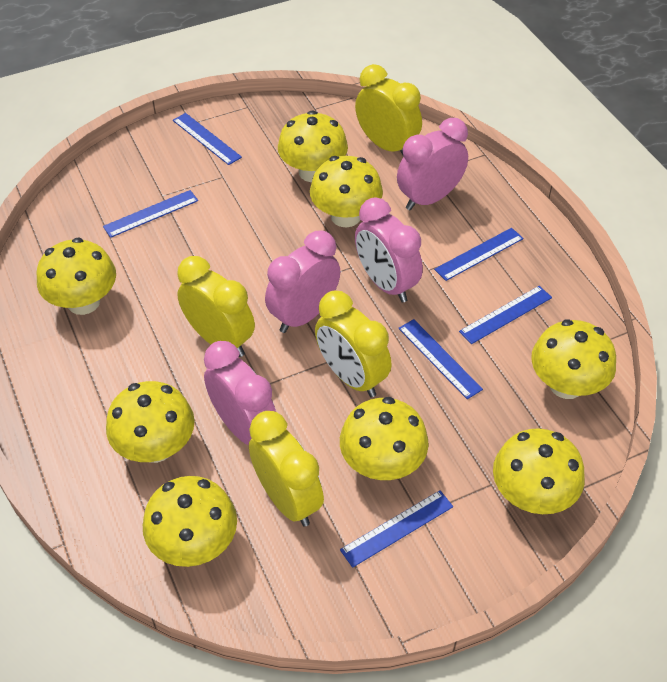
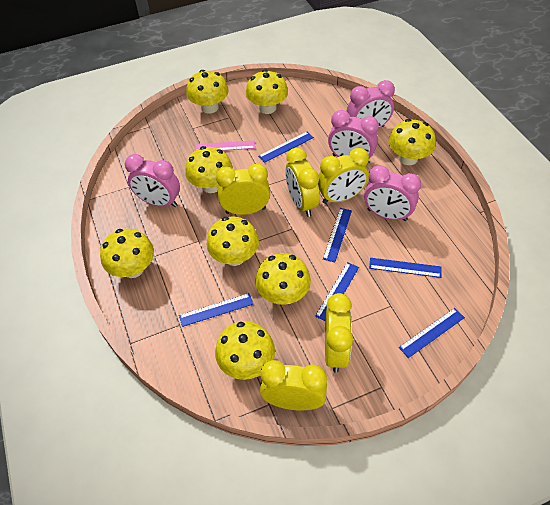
pink ruler: none = 0 -> [195,140,255,151] = 1
yellow clock: [177,256,255,357] [249,411,324,526] [315,291,391,397] [355,64,422,157] = 4 -> [216,163,270,215] [260,360,327,411] [285,148,320,217] [318,148,369,204] [325,293,353,373] = 5

